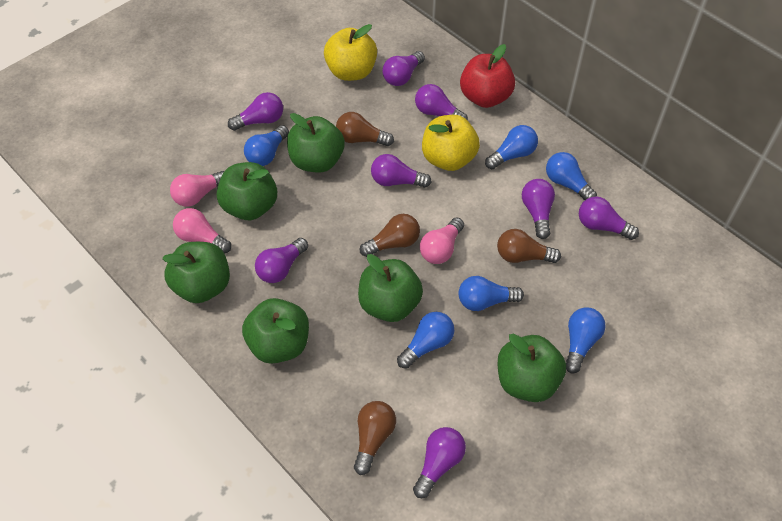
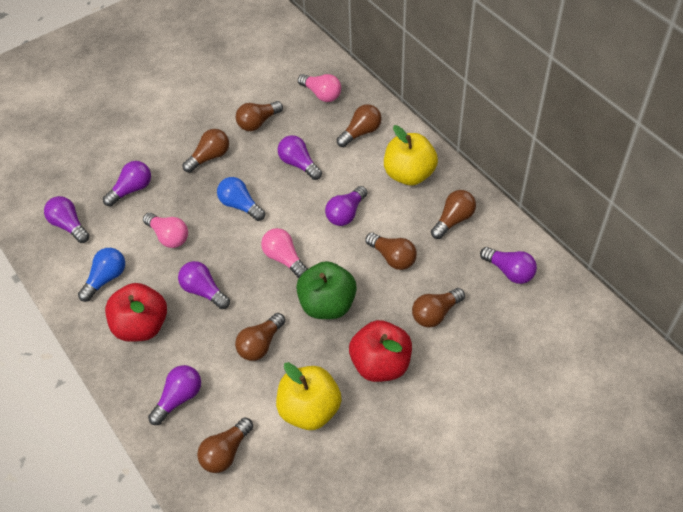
blue light bulb: [244,125,289,166] [397,312,454,369] [458,276,524,311] [485,125,538,169] [546,152,597,200] [566,307,605,373] = 6 -> [78,248,125,302] [217,177,265,221] = 2
brown light bulb: [336,112,394,146] [354,401,396,475] [360,214,420,257] [497,229,561,263] = 4 -> [182,129,229,173] [197,417,253,473] [235,313,285,361] [236,101,283,131] [337,104,382,147] [365,233,417,270] [412,288,465,327] [431,190,476,239] = 8
green apple: [162,242,230,303] [217,162,277,220] [242,298,309,364] [287,113,345,173] [358,254,423,322] [497,333,566,402] = 6 -> [296,261,357,319] = 1
purple light bulb: [228,92,283,131] [255,238,308,283] [371,154,432,188] [383,51,425,86] [413,427,466,498] [415,84,468,121] [522,179,555,239] [579,196,639,240] = 8 -> [44,196,90,243] [103,161,151,206] [148,365,201,425] [178,261,230,309] [278,135,322,180] [325,186,368,226] [480,247,537,284] = 7
red apple: [460,44,515,108] = 1 -> [105,283,167,342] [349,320,412,382] = 2

